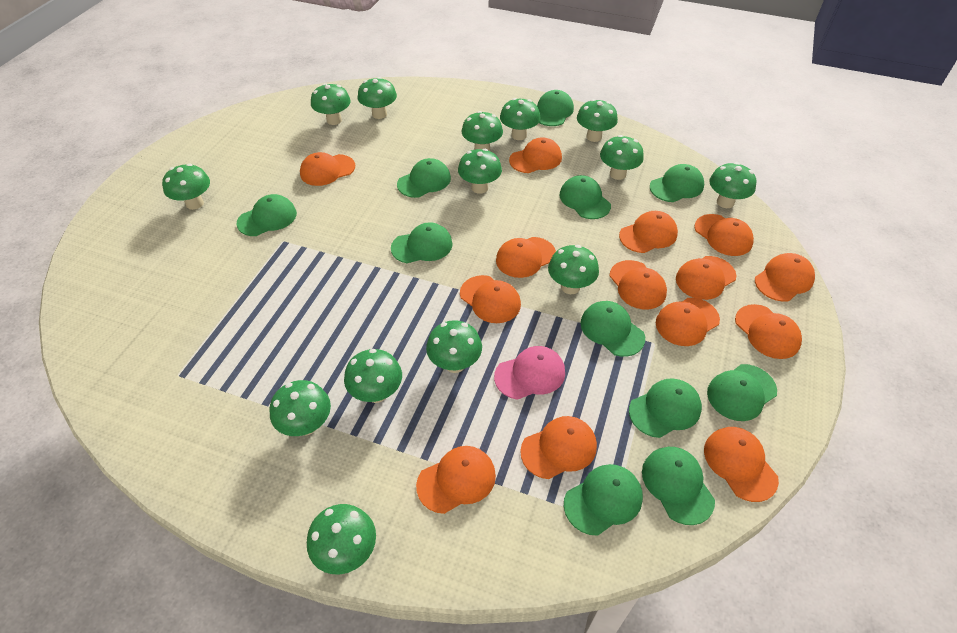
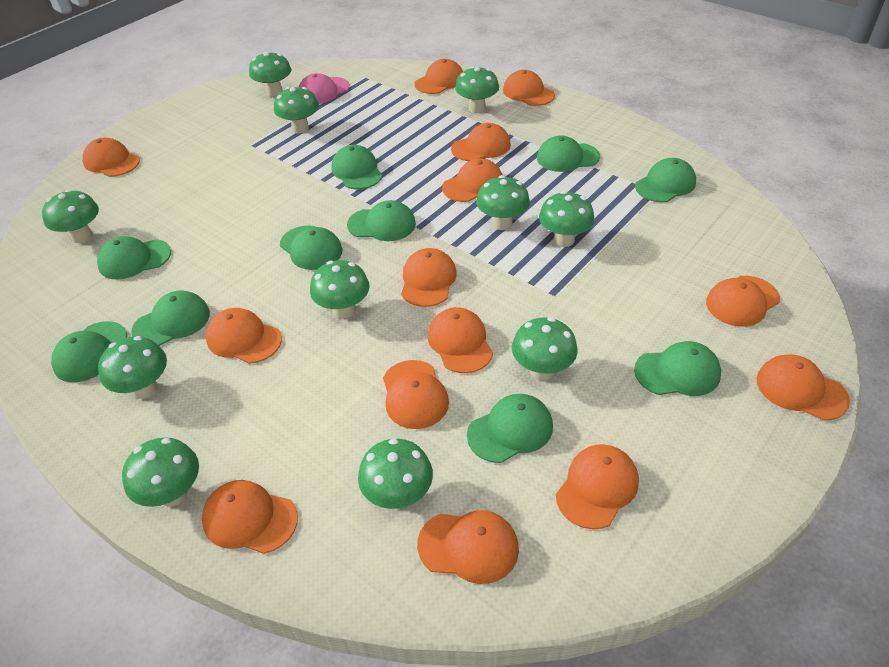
green cap: [237,194,297,236] [391,222,453,263] [397,158,451,198] [537,90,574,126] [560,175,611,219] [564,464,643,536] [580,301,645,357] [629,378,702,438] [642,447,715,525] [650,164,704,202] [707,364,777,421] = 11 -> [51,321,127,382] [97,236,171,279] [131,291,210,346] [280,225,342,270] [331,145,383,189] [347,200,416,241] [467,394,553,463] [537,135,600,172] [634,341,721,396] [635,158,696,202] = 10
green mushroom: [162,164,210,210] [270,380,331,436] [307,504,376,574] [311,83,351,125] [344,349,402,403] [358,77,397,119] [426,320,482,373] [458,149,502,194] [462,111,503,151] [500,98,540,140] [548,245,599,294] [577,99,618,142] [600,135,644,180] [709,162,756,208] = 14 -> [42,189,99,243] [98,336,167,399] [122,437,199,507] [249,52,291,96] [274,87,319,134] [310,260,370,319] [358,438,433,509] [455,66,499,113] [476,175,530,230] [512,317,577,380] [539,191,594,247] = 11

